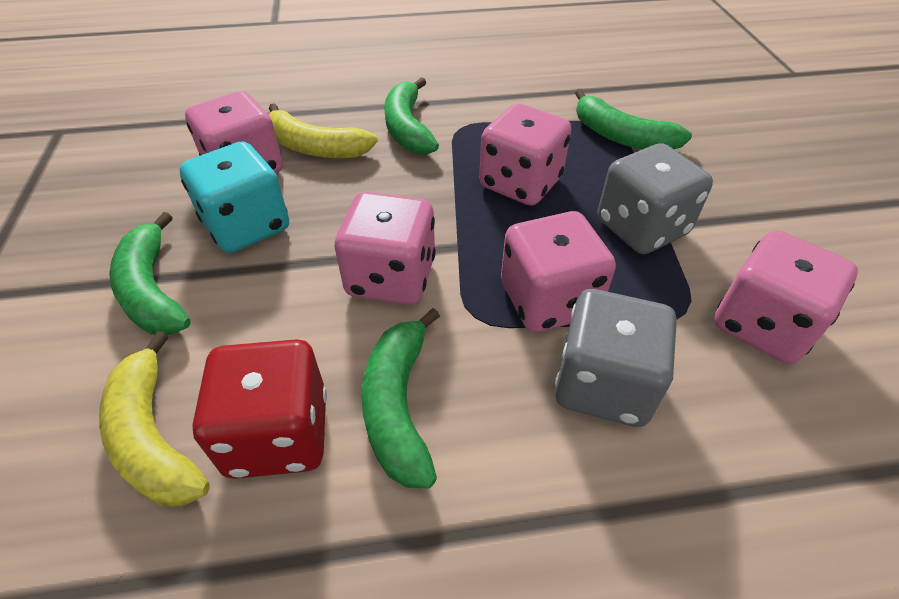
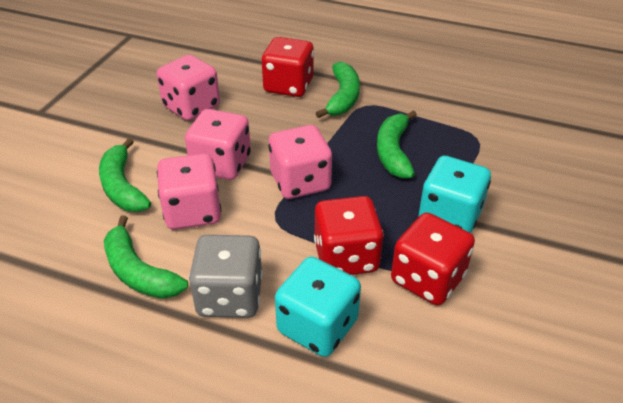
grey dice: [555,289,677,427] [598,143,713,254] = 2 -> [189,235,263,318] = 1
pink dice: [185,91,283,173] [335,192,436,305] [479,103,572,206] [501,211,616,333] [714,230,858,364] = 5 -> [157,55,220,121] [157,153,221,230] [185,109,251,180] [268,125,332,199] = 4
red dice: [192,339,327,479] = 1 -> [262,37,314,97] [314,196,384,275] [391,213,475,305] = 3
turquoise dice: [179,141,289,253] = 1 -> [275,257,361,357] [419,156,491,233] = 2
yellow banana: [99,331,210,507] [269,103,378,158] = 2 -> none = 0

